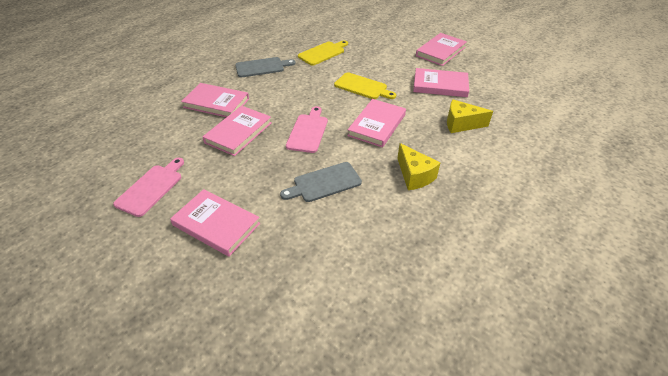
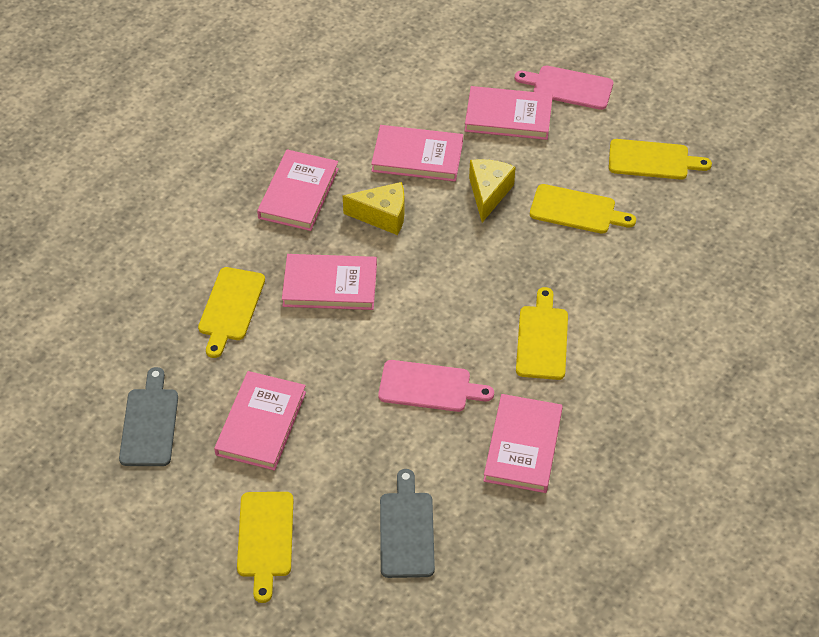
yellow cutting board: [298,40,348,66] [334,72,396,99] = 2 -> [198,267,265,358] [237,492,293,603] [516,287,568,380] [530,184,636,234] [609,139,712,180] = 5

